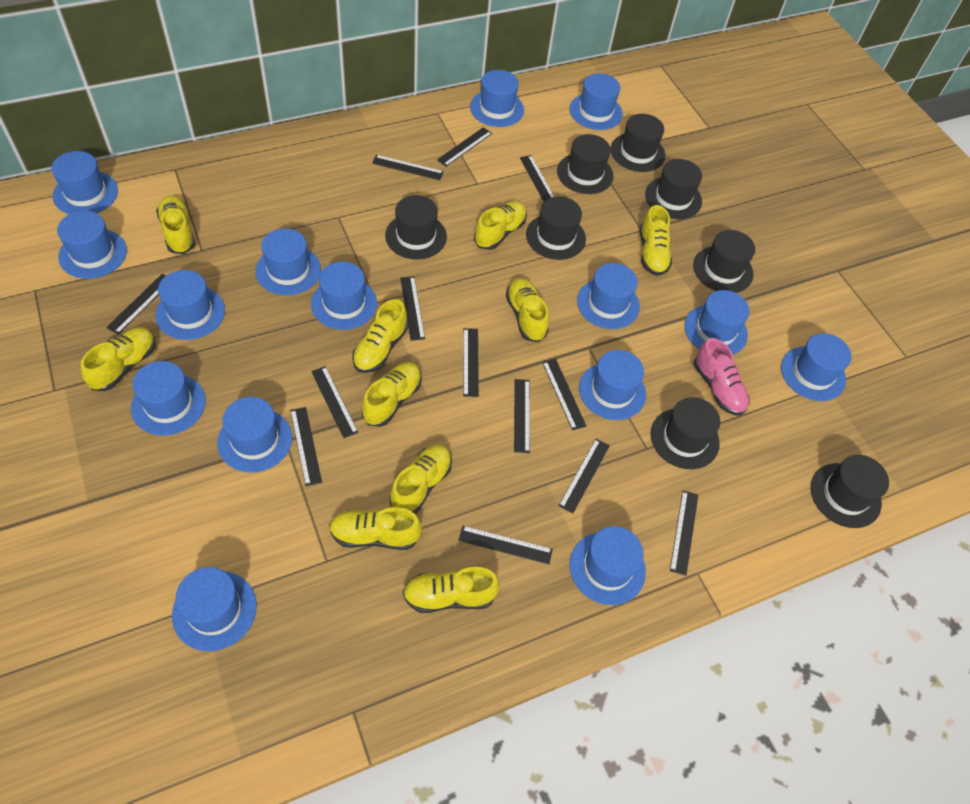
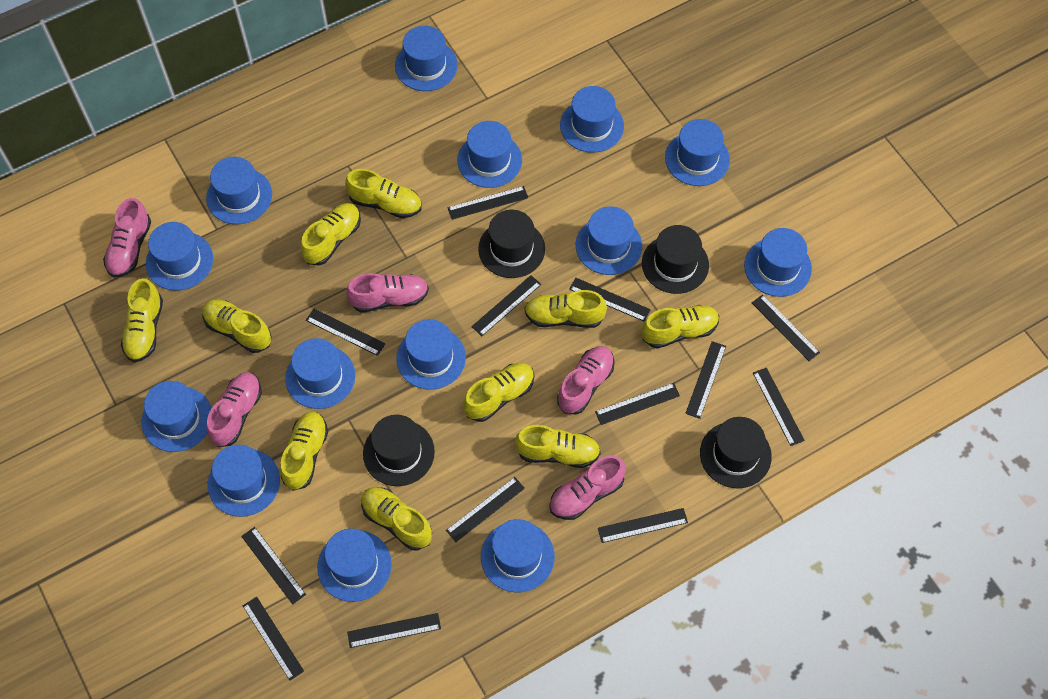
black hat: [385,195,447,260] [526,196,586,260] [557,134,614,194] [611,114,665,172] [645,159,702,219] [651,397,720,469] [693,230,755,293] [811,455,889,528] = 8 -> [363,415,435,486] [478,210,545,278] [642,225,709,294] [700,417,772,489] = 4
blue hat: [51,151,118,214] [57,211,127,279] [131,361,206,436] [155,270,225,340] [172,567,257,651] [217,397,292,473] [255,228,321,295] [311,261,377,330] [470,70,524,127] [569,73,623,130] [570,526,646,605] [577,263,640,329] [579,350,646,420] [684,290,750,355] [781,333,852,401] = 15 -> [141,381,212,452] [146,222,213,291] [206,157,272,224] [208,445,280,517] [285,338,355,409] [317,528,392,602] [395,26,458,91] [396,319,466,390] [457,121,522,188] [481,519,555,593] [560,86,624,153] [576,206,642,275] [665,119,730,186] [744,228,812,297] = 14
pink shoe: [694,338,750,416] = 1 -> [103,198,151,278] [206,372,262,447] [346,273,429,313] [549,455,626,520] [557,346,615,415] = 5

